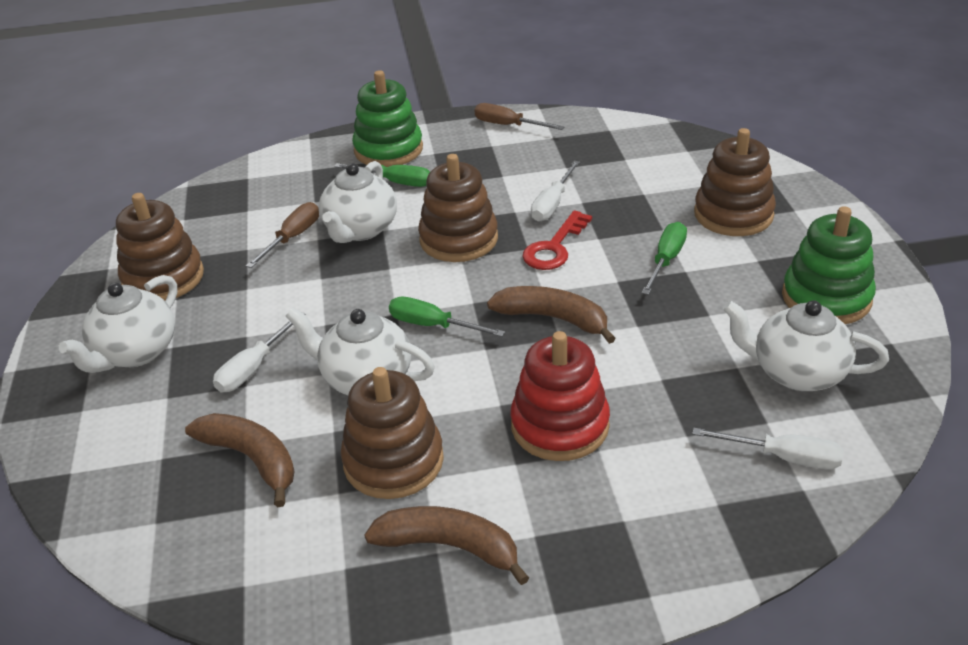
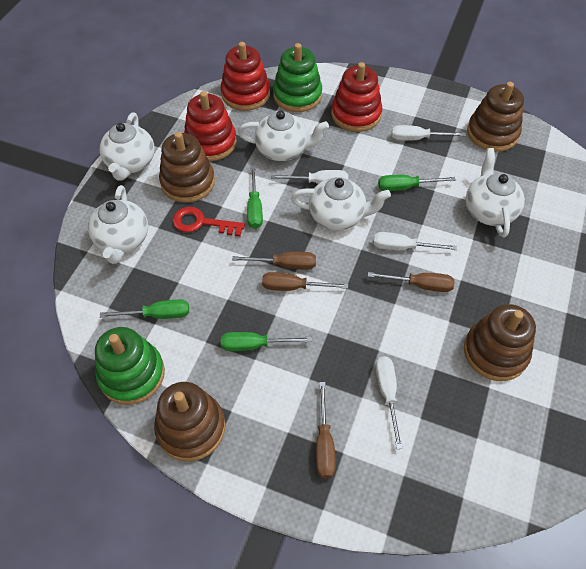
brown banana: [185,413,295,507] [364,506,529,585] [487,286,616,344] = 3 -> none = 0
brown screwdriver: [246,202,319,268] [474,103,564,130] = 2 -> [232,252,316,269] [262,272,348,291] [316,382,336,478] [368,272,455,292] = 4
green screwdriver: [334,163,430,187] [389,297,505,337] [641,222,687,295] = 3 -> [100,299,189,319] [221,332,312,351] [247,165,263,229] [378,175,456,191] = 4
red stacking toy: [510,331,610,461] = 1 -> [184,91,237,161] [221,42,270,111] [331,62,382,132] = 3
white screwdriver: [213,311,305,393] [531,161,580,222] [692,428,843,470] = 3 -> [271,170,348,184] [373,232,457,250] [375,356,403,449] [391,125,466,140] = 4
white teapot: [59,275,177,373] [285,307,435,395] [319,161,397,243] [723,300,889,391] = 4 -> [88,185,148,264] [99,113,155,181] [238,110,329,161] [291,177,391,230] [466,148,525,237] = 5

